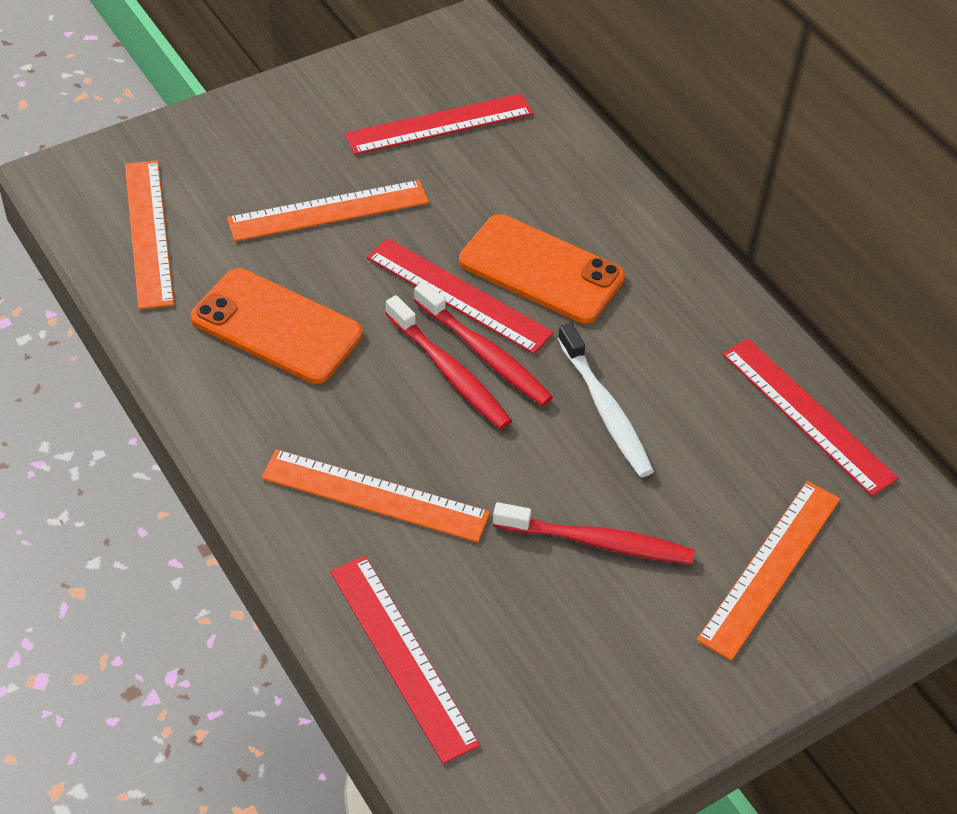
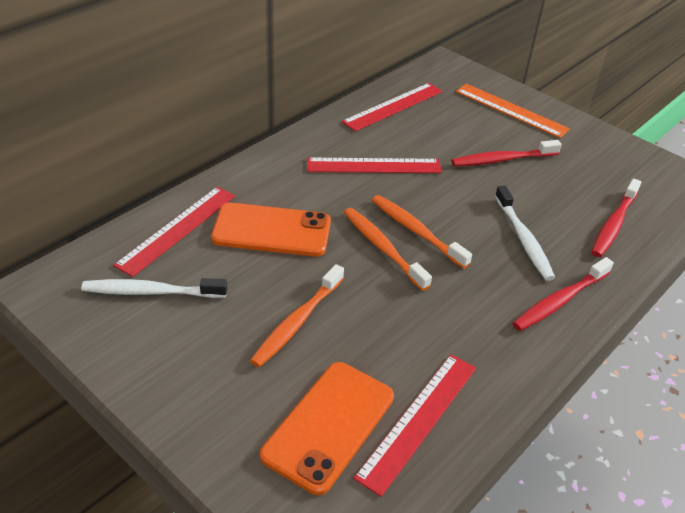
orange ruler: [125,160,174,309] [227,180,429,241] [261,449,490,542] [697,481,840,661] = 4 -> [456,84,570,138] = 1
orange toothbrush: none = 0 -> [250,264,344,367] [344,208,432,291] [372,195,472,269] = 3
white toothbrush: [557,323,654,477] = 1 -> [81,278,227,298] [495,185,555,281] = 2

